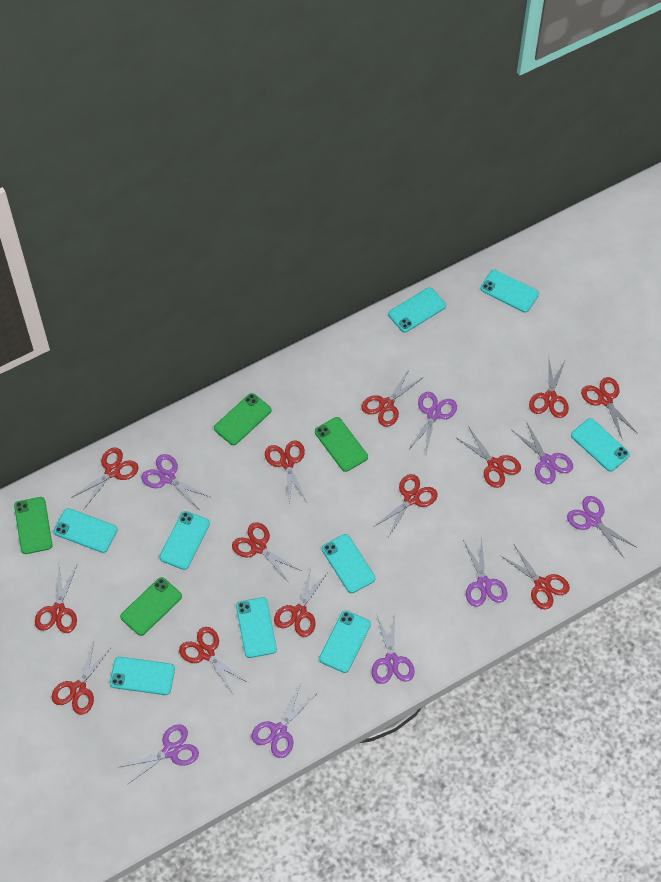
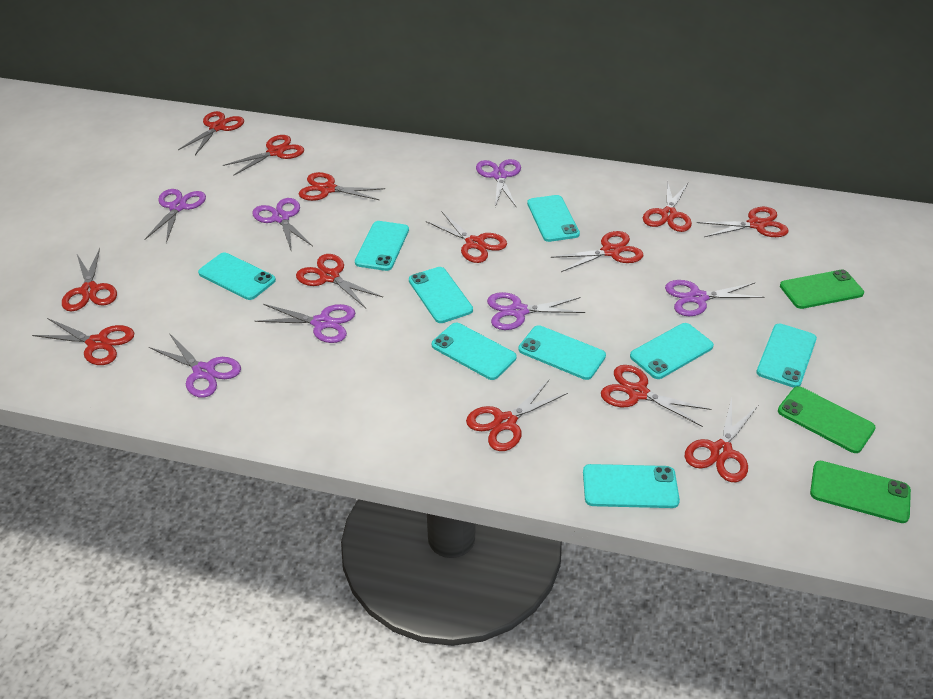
green phone: [14,497,53,554] [120,577,182,636] [214,393,272,445] [315,417,368,472] = 4 -> [778,386,876,453] [780,270,864,309] [810,461,911,523] = 3
purple scissors: [120,724,199,785] [141,454,212,509] [252,684,315,758] [372,614,415,684] [409,392,457,453] [463,537,508,607] [512,421,573,484] [567,496,636,559] = 8 -> [144,189,206,243] [149,333,241,398] [253,198,313,250] [254,304,355,343] [476,159,521,208] [487,292,586,330] [665,280,764,316] = 7

